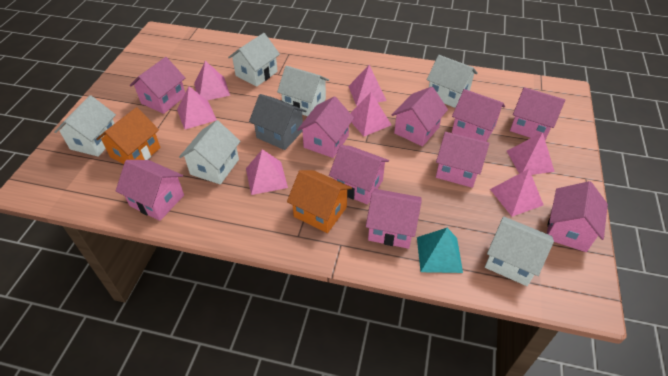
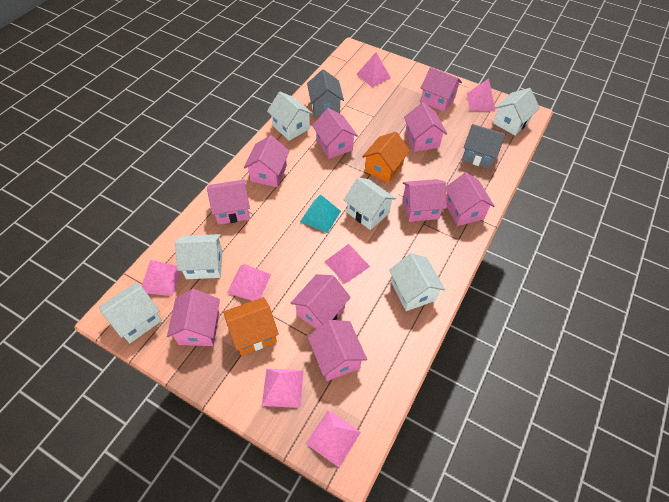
grey house: [249,94,306,150] = 1 -> [307,69,344,117] [462,124,506,169] = 2

